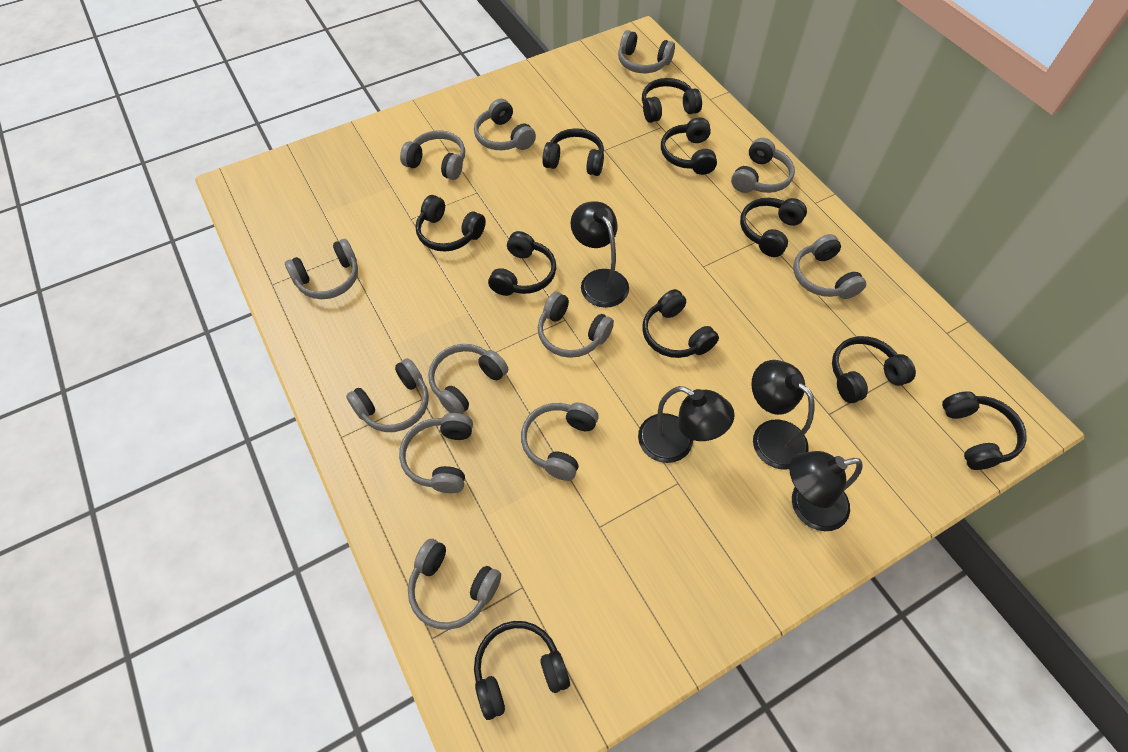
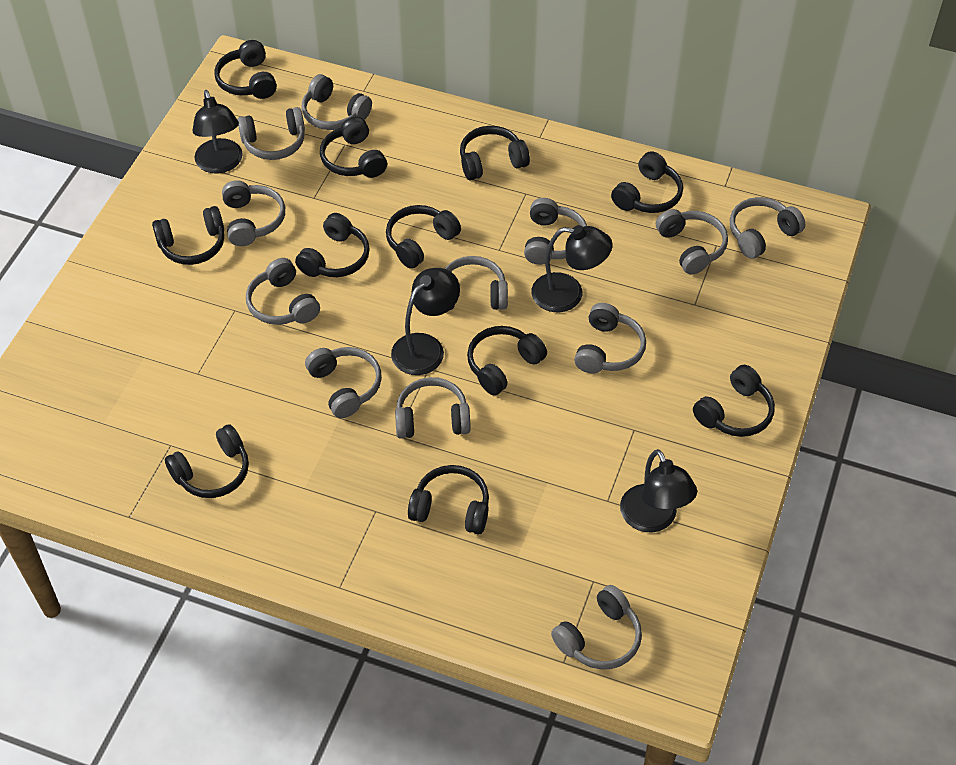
black headphones: [416,195,486,252] [474,621,570,720] [488,231,556,296] [542,128,604,176] [642,78,702,123] [642,289,719,358] [661,117,717,175] [740,198,807,257] [832,336,916,403] [942,391,1027,470] = 10 -> [152,206,224,265] [165,424,249,498] [214,40,277,99] [295,213,370,277] [320,117,387,178] [386,205,461,269] [408,465,489,535] [460,126,530,180] [467,326,547,395] [611,151,683,213] [693,365,775,437] = 11

